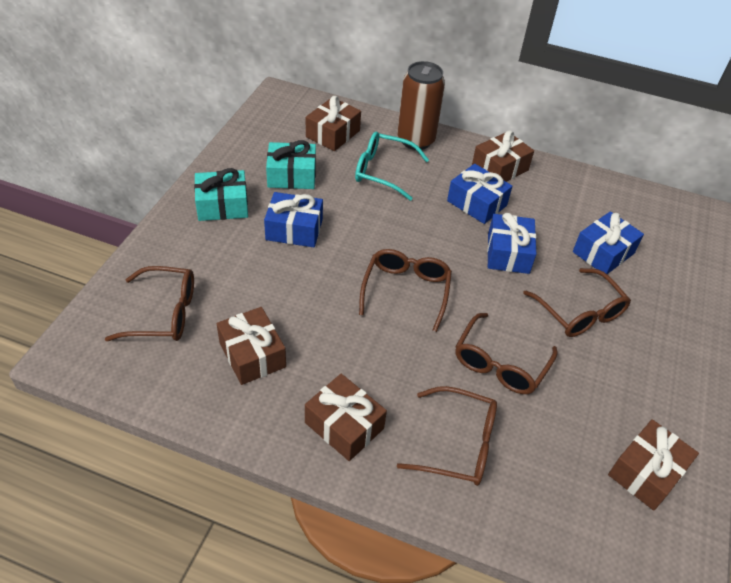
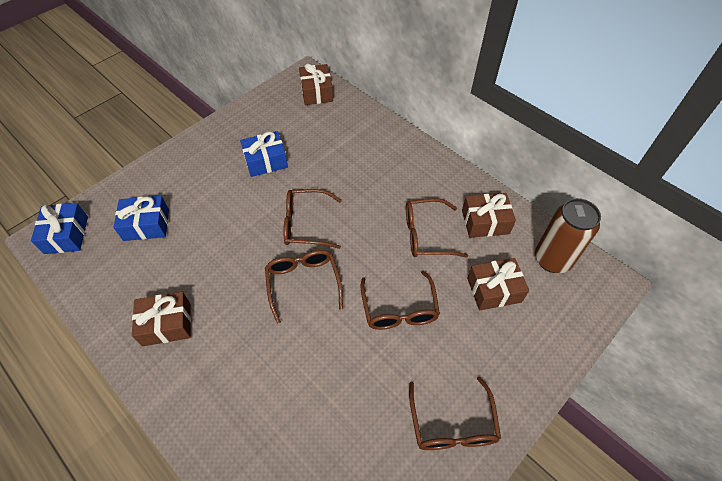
blue gift: [264,192,323,247] [447,164,512,224] [487,213,536,274] [573,211,644,274] = 4 -> [31,203,88,254] [113,196,169,241] [240,131,288,177] = 3
brown gift: [217,307,286,385] [305,374,387,461] [306,96,361,151] [472,130,534,182] [608,419,699,511] = 5 -> [132,292,191,346] [299,64,333,105] [462,193,516,238] [467,258,529,311] = 4
turquoise gift: [194,168,248,221] [266,140,316,189] = 2 -> none = 0
turquoise glasses: [355,131,429,201] = 1 -> none = 0

